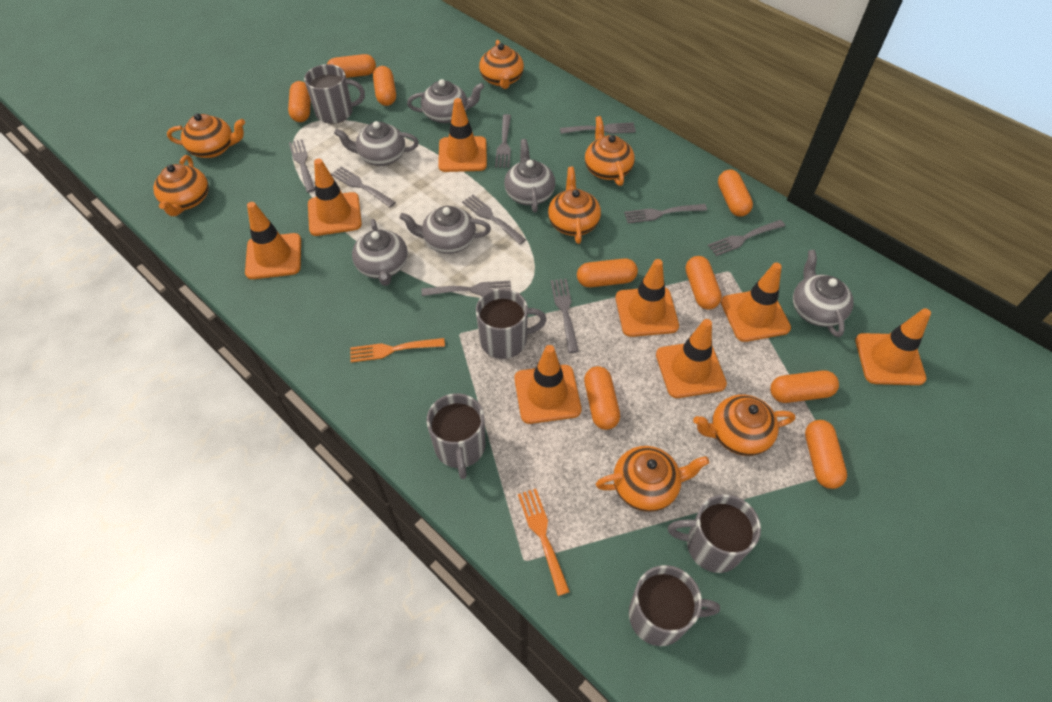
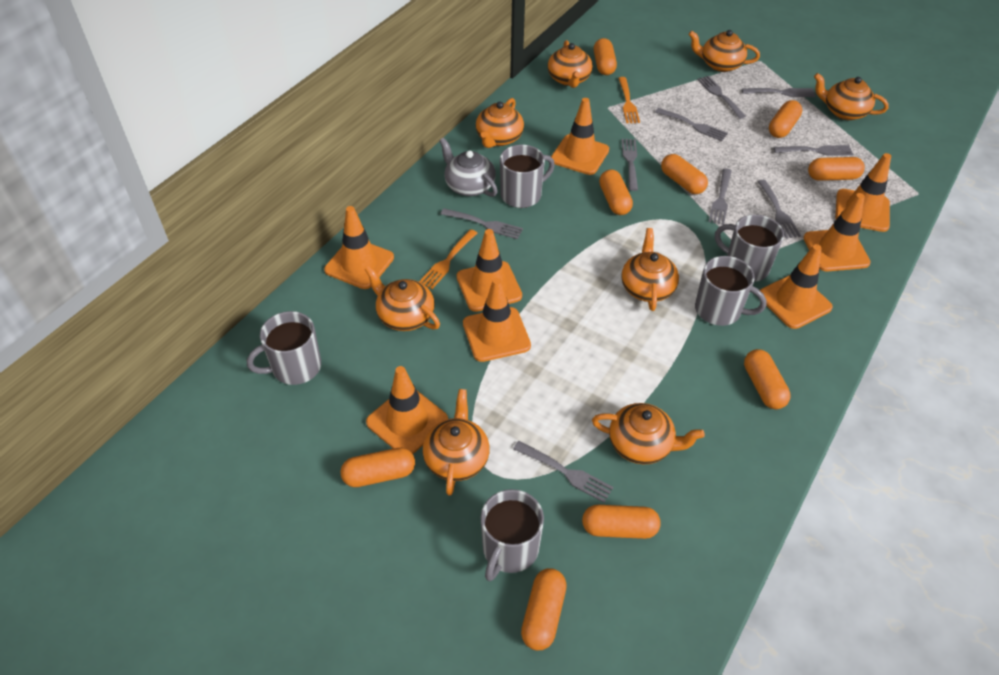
grey teapot: [334,121,419,166] [352,219,408,286] [399,206,491,254] [407,79,484,123] [504,139,555,212] [793,250,854,337] = 6 -> [439,138,498,197] = 1
orange teapot: [153,155,209,216] [167,113,245,158] [479,40,524,89] [548,167,601,244] [585,116,635,186] [596,446,709,512] [693,395,795,456] = 7 -> [365,265,440,331] [423,389,490,496] [476,98,524,148] [548,40,592,88] [592,403,705,464] [621,228,679,311] [688,30,760,72] [814,73,889,120] = 8

